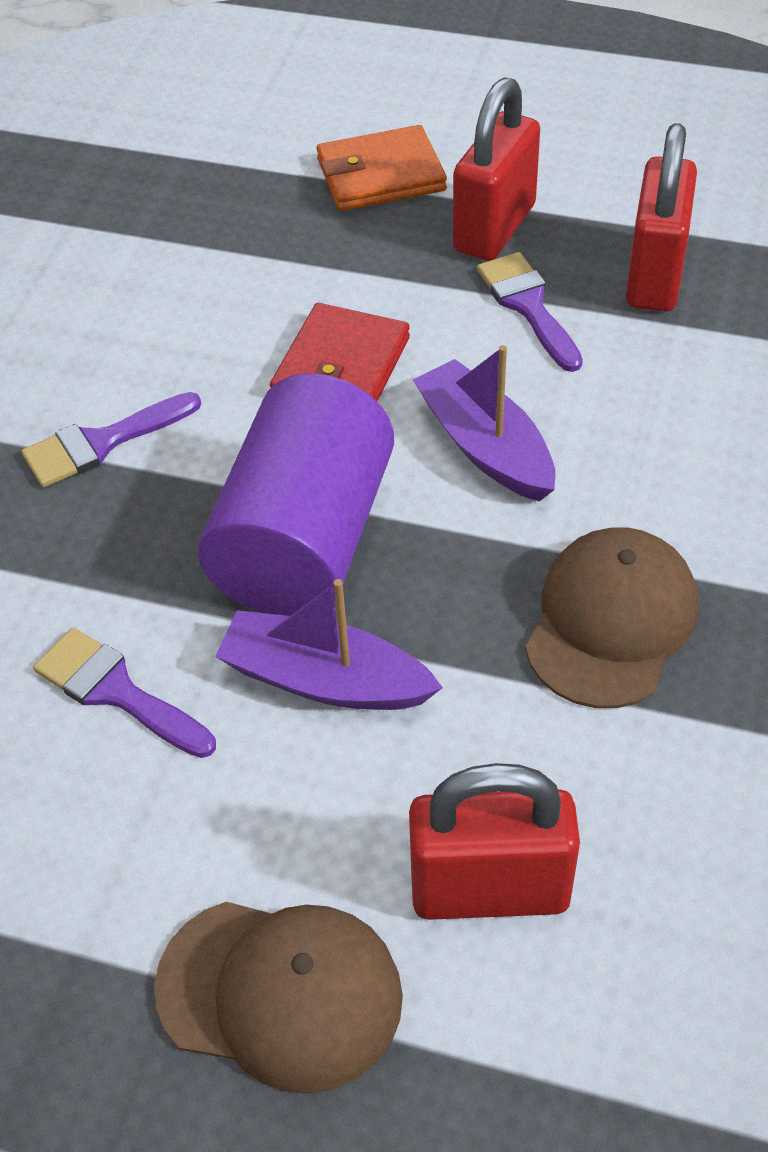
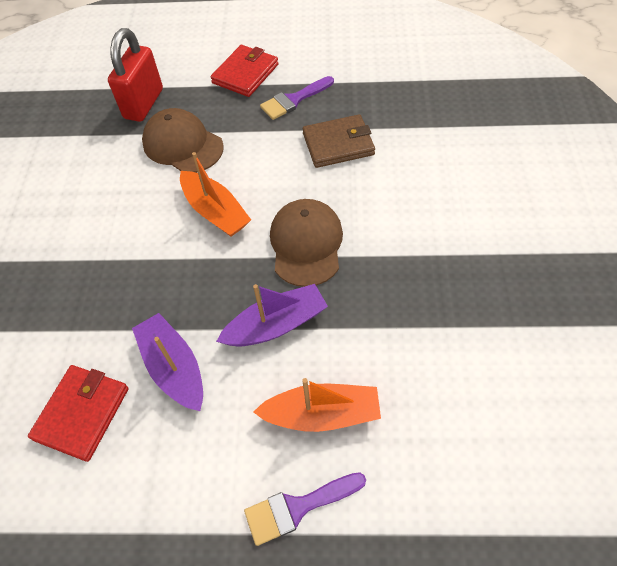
brown wallet: none = 0 -> [303,114,375,168] = 1
orange boat: none = 0 -> [180,152,251,237] [253,378,381,432] = 2
orange wallet: [317,125,447,211] = 1 -> none = 0
purple brush: [22,392,201,487] [33,627,216,758] [477,252,583,372] = 3 -> [244,472,366,546] [260,76,334,120] = 2
purple cylinder: [198,374,394,616] = 1 -> none = 0
red padlock: [409,763,580,920] [453,77,540,261] [626,123,697,312] = 3 -> [108,28,163,122] = 1
red wallet: [270,303,410,401] = 1 -> [28,365,129,462] [211,45,279,97] = 2

